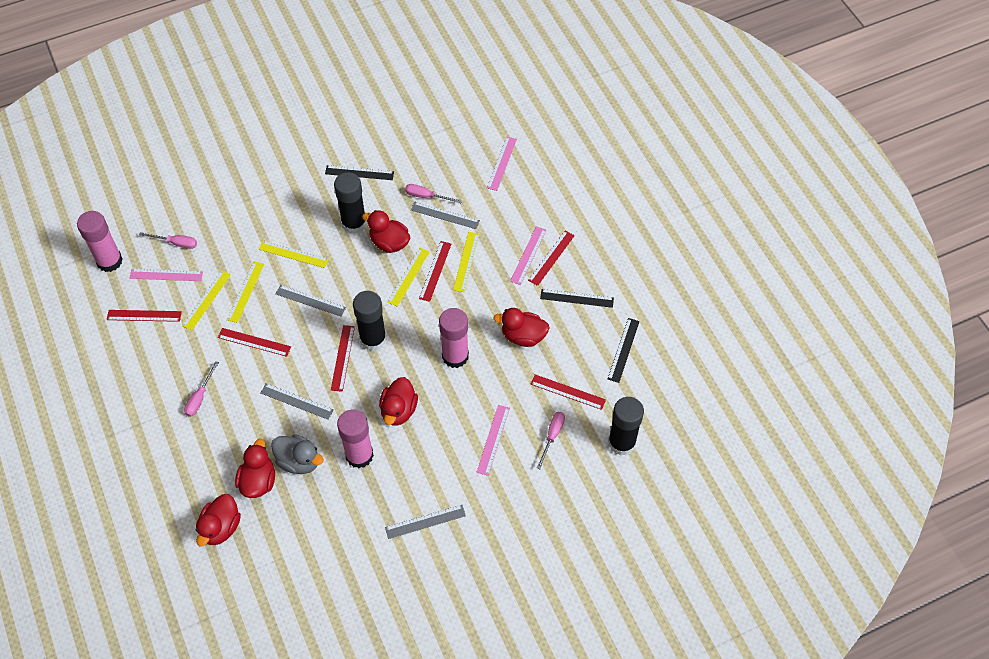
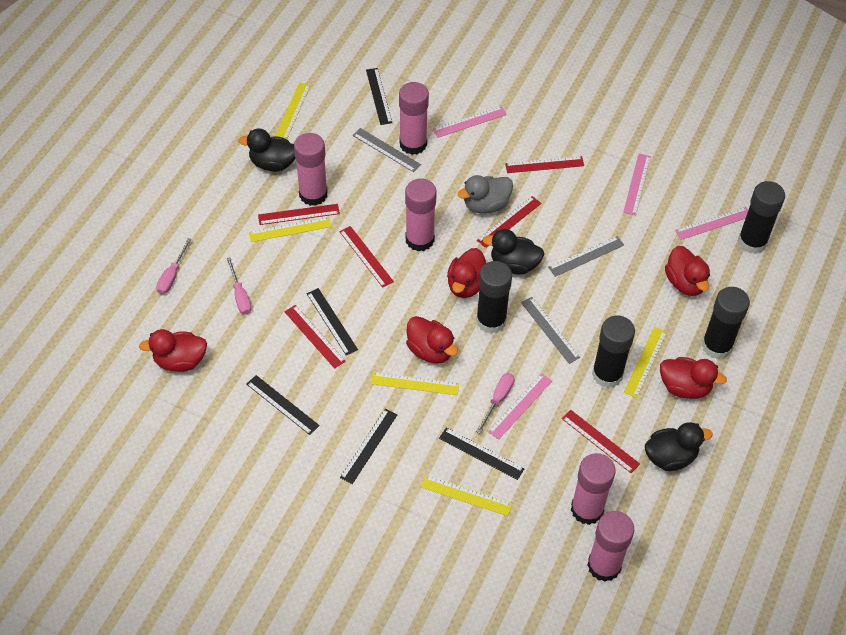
black duck: none = 0 -> [238,129,295,172] [483,229,545,275] [645,422,713,471] = 3
black glue stick: [334,172,367,234] [353,291,387,351] [608,397,644,456] = 3 -> [476,261,512,334] [592,315,635,388] [701,287,750,359] [738,181,785,254] = 4
black ruler: [325,165,394,180] [540,289,614,308] [608,318,640,383] = 3 -> [246,375,320,435] [307,288,358,355] [340,408,398,484] [366,68,392,125] [439,428,524,480] = 5
grey ruler: [261,383,334,420] [276,285,346,317] [385,505,466,539] [411,202,480,229] = 4 -> [353,128,421,172] [521,297,580,364] [548,236,624,277] = 3
pink glue stick: [77,211,123,272] [337,410,374,468] [439,308,469,368] = 3 -> [294,133,328,206] [399,82,429,155] [405,179,437,251] [571,453,615,525] [587,511,634,582] = 5
pink screwdriver: [139,232,197,249] [184,361,219,417] [405,184,462,203] [537,412,565,469] = 4 -> [156,238,192,294] [226,257,251,315] [476,373,514,433] = 3

